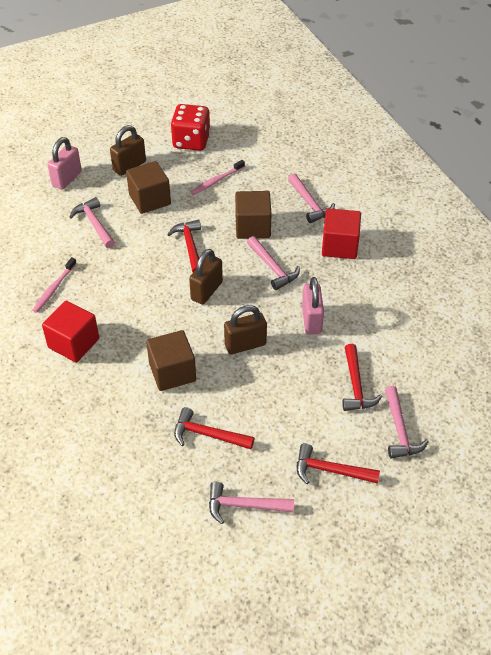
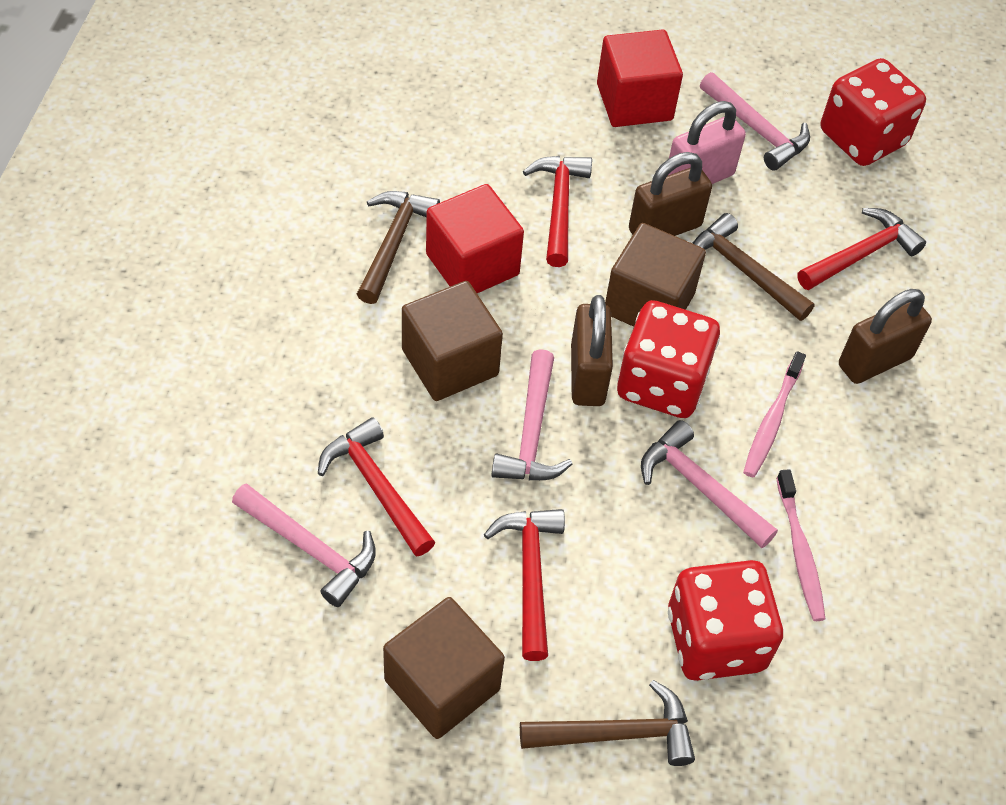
brown hammer: none = 0 -> [357,191,440,304] [520,680,695,766] [692,213,814,321] = 3
pink hammer: [70,197,115,248] [209,481,294,524] [247,236,300,290] [288,174,335,223] [385,386,429,458] = 5 -> [232,483,376,607] [492,349,572,480] [641,420,778,548] [700,72,810,171] = 4
pink padlock: [47,137,82,190] [302,277,324,334] = 2 -> [669,101,746,184] = 1
red dice: [171,104,210,151] = 1 -> [617,300,720,418] [668,560,783,681] [821,58,926,166] = 3

